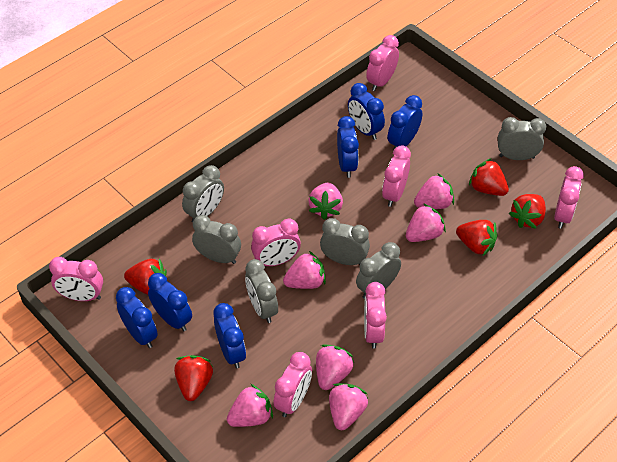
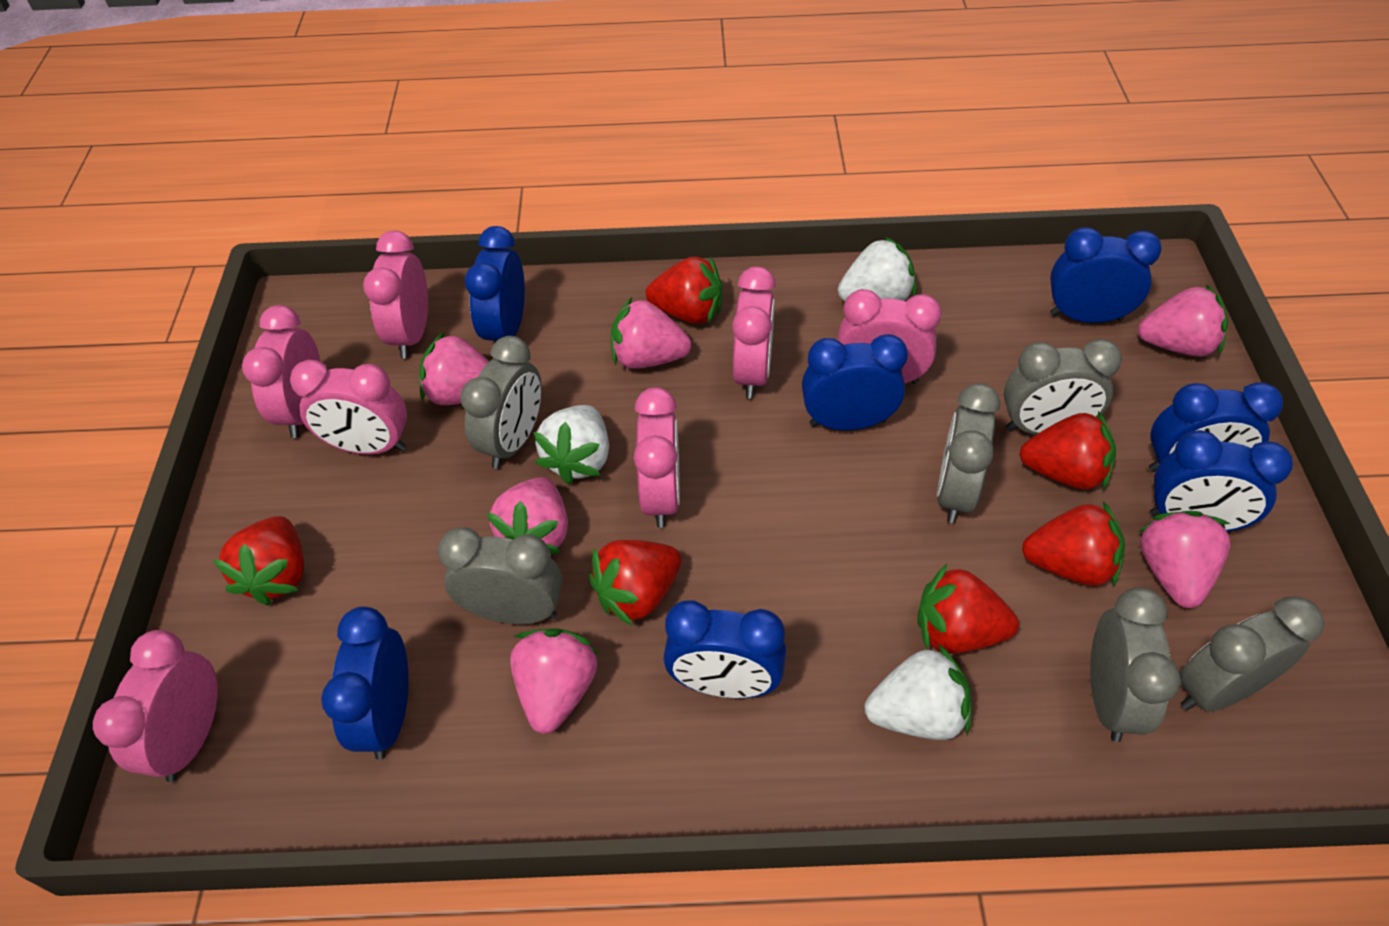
blue clock: [116,287,158,348] [148,273,192,331] [213,303,246,368] [337,116,359,178] [348,83,385,140] [387,95,422,151] = 6 -> [321,607,409,759] [465,226,525,343] [663,600,786,698] [802,334,908,430] [1050,227,1161,323] [1149,382,1283,472] [1150,430,1293,532] = 7
pink strawberry: [227,384,273,427] [283,251,326,289] [308,183,343,220] [316,344,354,390] [329,383,368,430] [406,203,446,242] [414,174,454,209] = 7 -> [419,332,489,405] [487,477,568,554] [510,628,599,734] [611,297,691,369] [1138,284,1228,357] [1138,511,1231,608] = 6
red strawberry: [124,258,167,295] [174,355,213,401] [456,220,497,256] [469,158,509,196] [509,194,546,229] = 5 -> [213,516,304,606] [589,540,682,626] [646,256,722,324] [917,564,1019,654] [1019,411,1116,490] [1022,501,1125,587] = 6
white strawberry: none = 0 -> [533,405,609,484] [838,236,916,301] [865,644,972,740] = 3

